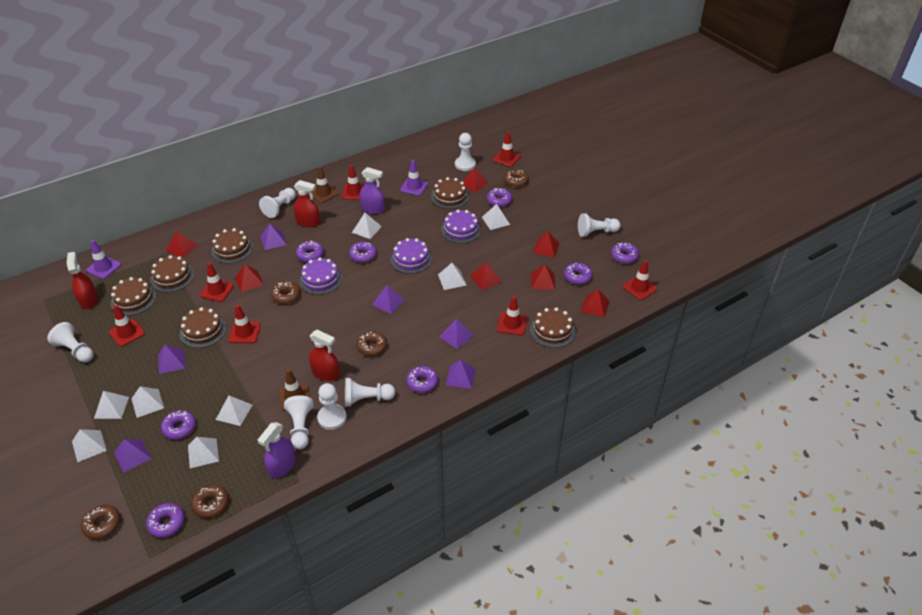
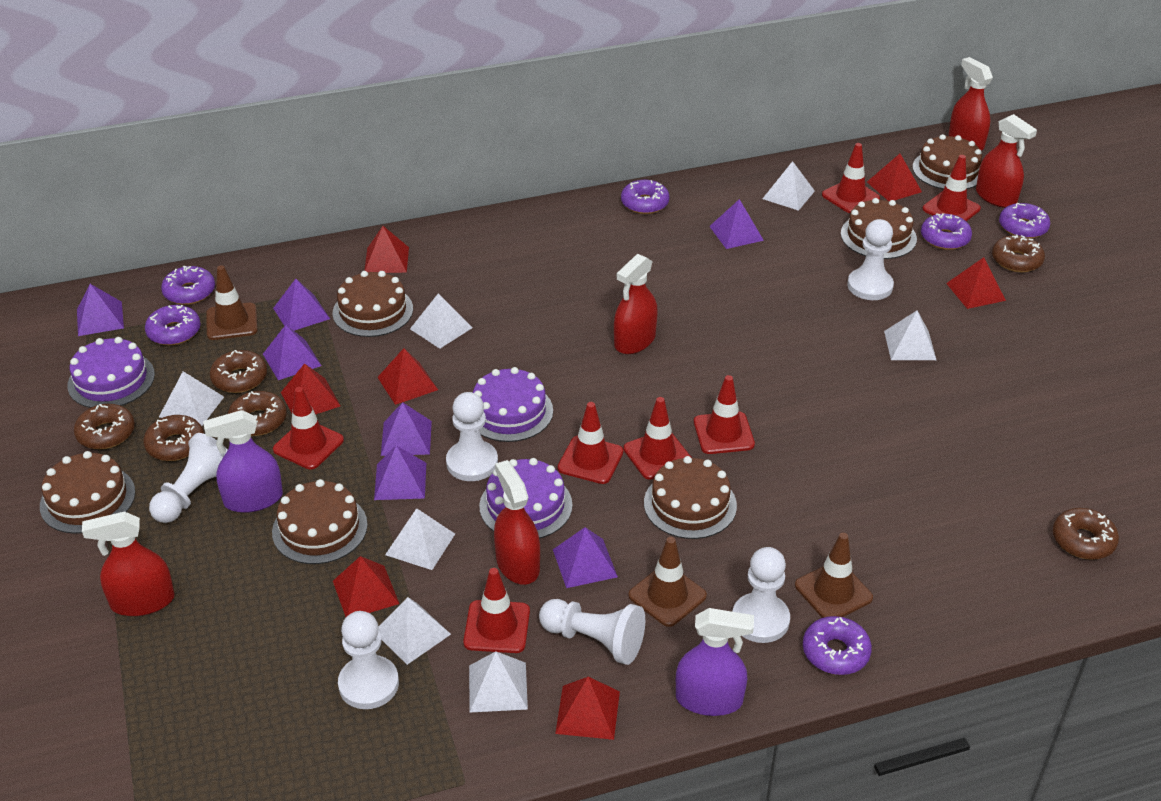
brown donut: [81,505,121,540] [191,484,229,518] [271,281,300,304] [356,331,387,356] [504,169,529,187] = 5 -> [74,404,135,449] [143,415,204,461] [210,350,267,393] [228,391,287,436] [992,234,1045,272] [1053,508,1119,560] = 6
brown traffic cone: [278,369,310,411] [311,166,339,203] = 2 -> [206,265,258,340] [628,537,707,627] [795,533,873,618] = 3
purple donut: [146,503,185,538] [161,410,196,440] [296,241,324,262] [349,242,377,263] [406,366,438,393] [487,188,512,207] [564,263,592,285] [611,242,639,264] = 8 -> [145,305,201,345] [161,266,215,305] [621,180,670,214] [803,616,872,675] [921,213,972,250] [999,203,1050,238] = 6
purple pyramid: [114,439,152,472] [158,345,186,374] [260,224,287,250] [372,285,405,314] [439,319,474,349] [446,360,476,389] = 6 -> [77,284,124,336] [263,325,322,380] [273,279,330,331] [374,445,426,500] [381,402,432,456] [553,527,618,588] [709,199,764,249] = 7
purple traffic cone: [86,240,121,279] [400,160,428,196] = 2 -> none = 0
red spray bottle: [67,252,98,309] [293,180,320,227] [309,329,340,381] = 3 -> [82,511,175,616] [494,460,540,585] [614,254,658,354] [949,57,993,150] [976,114,1037,208] = 5
white pawn: [47,322,93,362] [259,188,296,218] [284,395,314,449] [317,383,347,430] [345,378,395,407] [455,133,476,171] [578,214,621,237] = 7 -> [149,433,228,523] [338,611,399,709] [446,392,498,481] [539,599,645,665] [732,547,790,643] [847,219,894,300] = 6
white pyramid: [72,429,107,462] [94,391,129,419] [131,386,164,418] [188,437,219,468] [216,396,252,426] [352,213,382,239] [438,263,466,290] [482,204,510,230] = 8 -> [159,371,224,426] [378,597,451,665] [385,508,455,570] [410,293,472,349] [469,651,528,712] [762,161,815,211] [884,311,936,360] = 7

